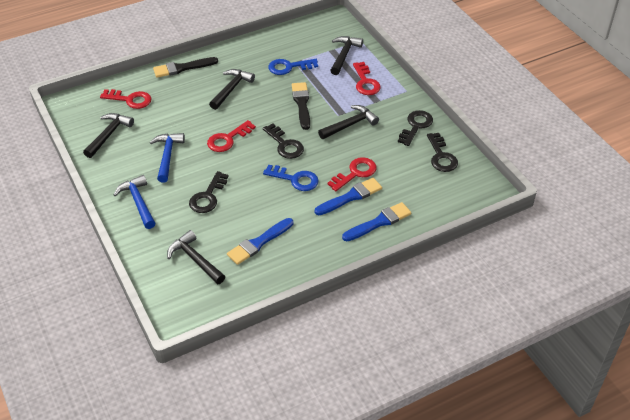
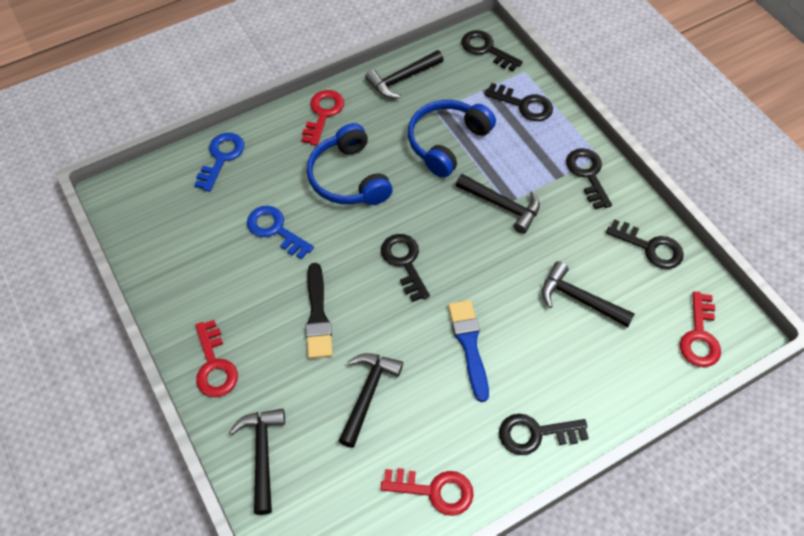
black brush: [153,57,218,78] [292,82,310,130] = 2 -> [305,263,333,359] = 1
black key: [189,171,229,213] [263,123,304,159] [398,110,433,146] [427,133,458,172] = 4 -> [381,234,430,302] [461,30,523,71] [484,83,553,121] [499,414,589,455] [566,148,612,209] [606,219,684,269] = 6
blue brush: [227,218,293,265] [315,178,382,215] [342,202,411,241] = 3 -> [448,300,489,402] = 1
blue hammer: [114,175,155,229] [150,133,185,183] = 2 -> none = 0
blue headphones: none = 0 -> [307,123,393,205] [408,100,496,178] = 2

